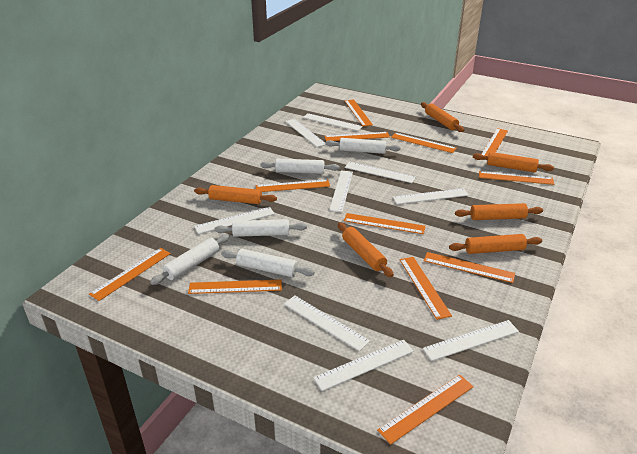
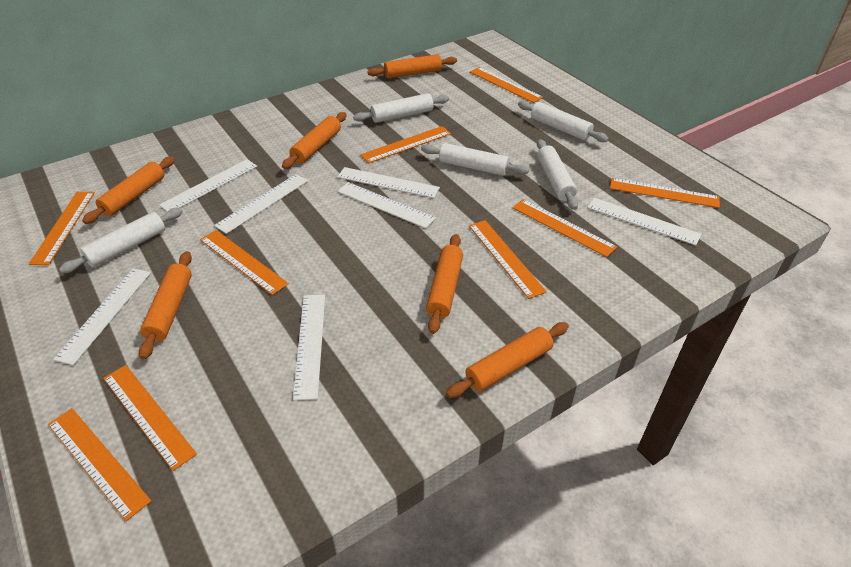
orange ruler: [89,248,171,301] [188,279,282,294] [256,179,330,192] [324,132,390,141] [344,213,426,234] [345,99,373,126] [377,375,474,444] [391,133,457,153] [400,257,452,320] [424,252,515,283] [479,171,554,185] [482,128,508,156] = 12 -> [29,192,95,265] [48,408,151,521] [103,365,197,471] [200,230,289,295] [360,126,451,163] [469,220,547,299] [470,67,543,103] [512,199,617,257] [610,178,720,208] = 9
white ruler: [194,207,275,234] [284,295,370,351] [285,119,326,147] [303,113,363,131] [313,340,414,391] [329,171,353,212] [345,162,416,183] [393,188,469,204] [423,320,519,361] = 9 -> [53,268,151,365] [159,159,257,212] [214,174,308,234] [293,295,325,400] [337,167,440,198] [337,182,436,228] [587,197,701,246] = 7

